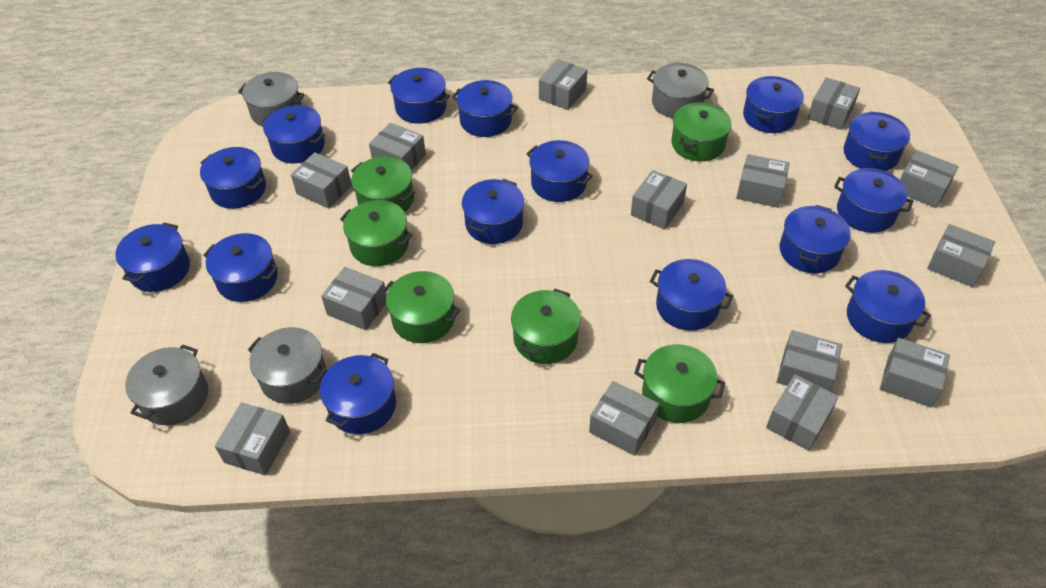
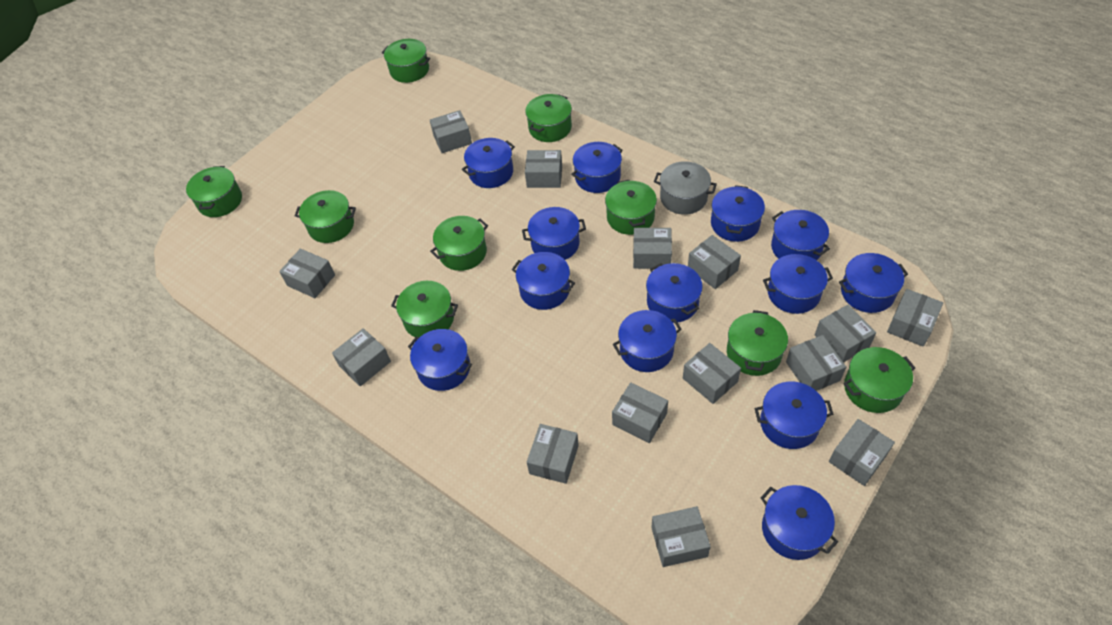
blue pot: [115,223,190,292] [200,147,266,209] [203,233,278,302] [262,105,325,163] [320,353,396,434] [388,68,450,124] [452,80,518,137] [462,179,524,244] [526,140,593,202] [650,259,733,331] [743,76,804,133] [779,205,851,273] [834,168,913,233] [843,111,910,171] [845,270,931,343] = 15 -> [408,329,472,391] [462,138,515,188] [512,252,575,310] [522,207,586,260] [571,142,623,193] [613,310,682,372] [646,263,703,323] [711,185,765,242] [755,381,833,449] [760,485,838,560] [763,254,833,314] [771,210,830,260] [839,253,908,313] = 13
green pot: [340,200,413,266] [351,156,415,212] [382,271,460,343] [511,289,581,364] [634,344,725,423] [672,102,731,162] = 6 -> [186,166,242,217] [295,190,356,243] [382,39,430,83] [391,281,458,337] [430,216,488,271] [525,94,572,142] [605,180,657,235] [727,310,788,376] [844,347,915,413] = 9
grey pot: [125,345,208,425] [238,72,305,126] [248,327,327,404] [647,63,714,118] = 4 -> [654,161,717,215] = 1

